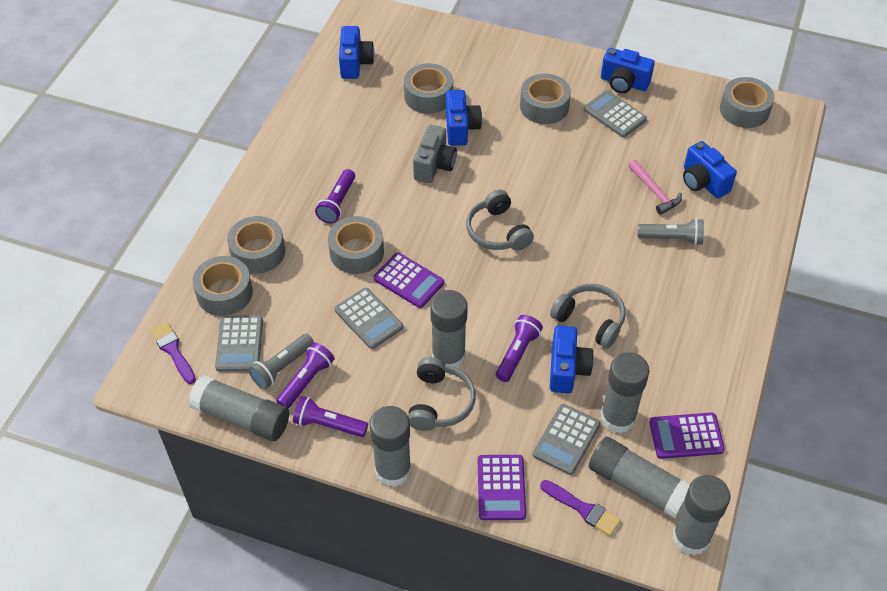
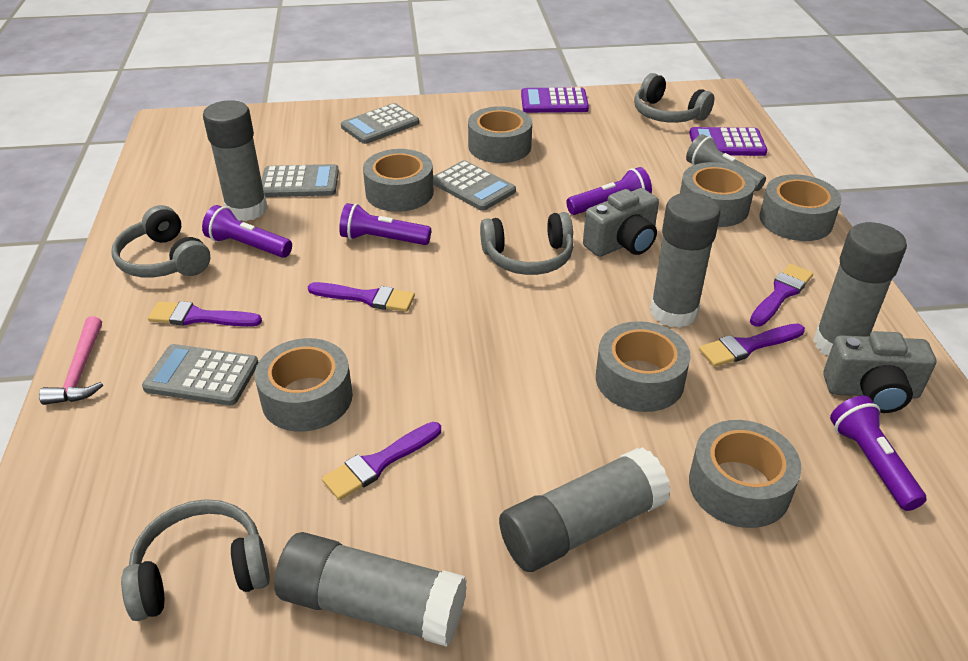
blue camera: [339,26,374,79] [446,90,482,146] [550,325,594,393] [601,48,655,93] [683,141,737,199] = 5 -> none = 0
grey camera: [413,125,457,183] = 1 -> [583,188,659,257] [823,331,936,413] = 2
grey flashlight: [248,334,314,389] [637,218,704,245] = 2 -> [686,134,766,191] = 1
grey glue stick: [189,375,289,441] [370,406,411,487] [430,290,468,368] [589,437,690,519] [600,352,649,433] [672,475,731,556] = 6 -> [203,100,268,221] [274,532,467,647] [499,447,671,572] [650,193,720,328] [813,222,907,357] = 5
grey headphones: [408,357,476,431] [466,190,534,250] [550,284,626,348] = 3 -> [111,205,210,277] [121,499,270,621] [480,212,573,275] [634,73,714,123] = 4
grey tape: [193,256,253,316] [227,216,285,274] [328,216,384,274] [404,63,453,114] [520,74,571,124] [720,77,774,128] = 6 -> [255,338,353,432] [363,149,434,212] [468,106,532,163] [596,321,691,412] [680,162,755,227] [689,420,801,528] [759,174,841,241] = 7
purple brush: [150,322,196,384] [540,480,621,536] = 2 -> [148,301,262,327] [308,282,415,312] [322,422,441,500] [699,323,805,367] [750,264,813,327] = 5
purple calculator: [373,252,444,308] [478,455,526,520] [649,413,725,459] = 3 -> [521,87,589,113] [689,127,767,156] = 2

